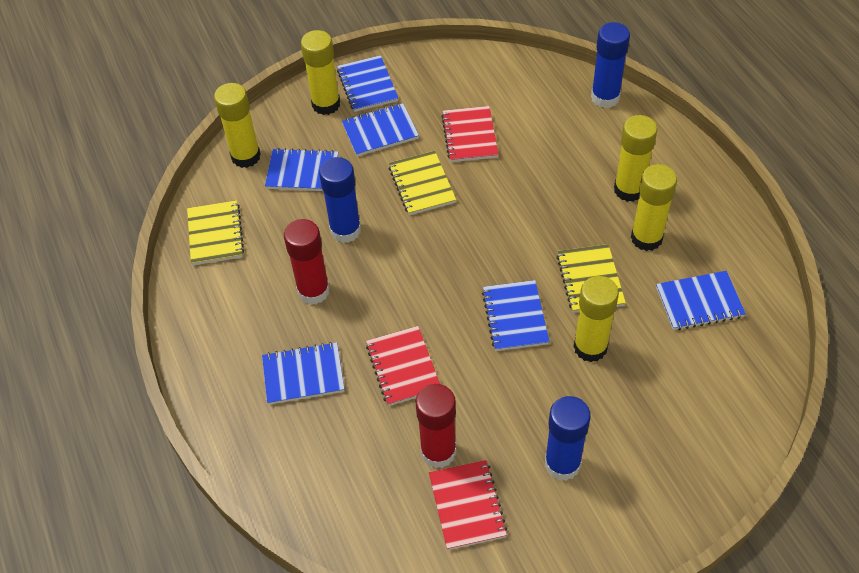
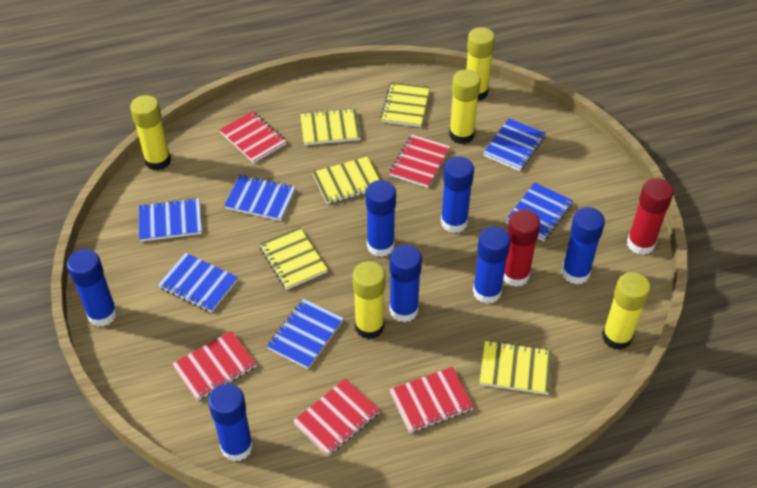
blue glue stick: [319,157,361,243] [545,396,591,481] [591,22,630,108] = 3 -> [67,249,117,327] [208,383,253,461] [366,180,396,257] [389,245,422,322] [441,157,474,233] [473,226,511,304] [562,207,605,285] = 7
red notebook: [366,326,440,406] [429,460,507,550] [441,106,499,162] = 3 -> [172,331,256,401] [219,111,287,163] [293,378,380,456] [389,135,450,188] [389,367,474,433] = 5
yellow notebook: [187,200,244,265] [389,151,456,215] [557,244,626,313] = 3 -> [259,227,328,290] [300,108,361,145] [312,157,380,204] [381,82,430,127] [479,340,552,395] = 5

